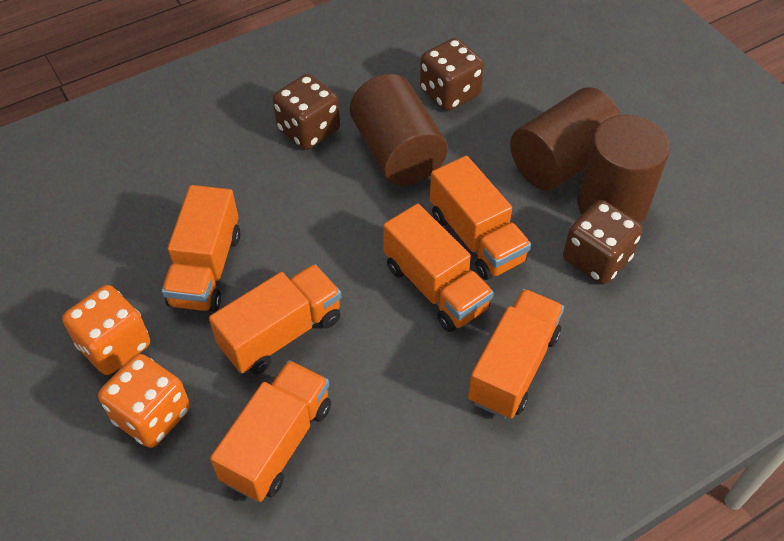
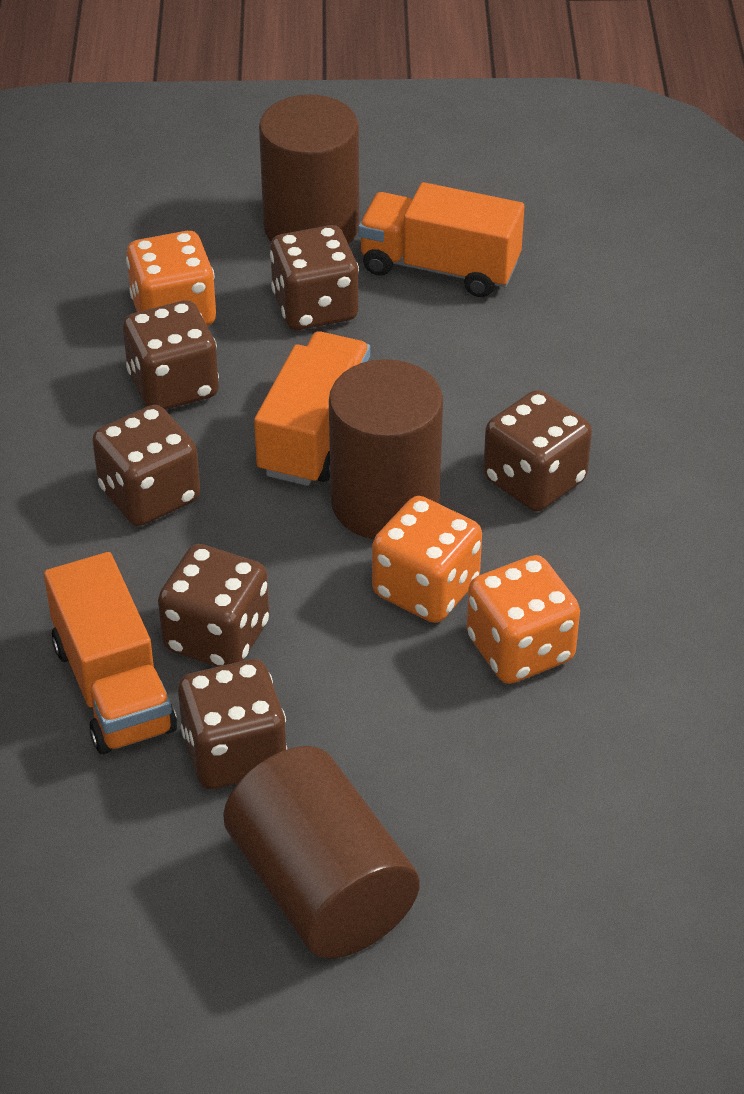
brown dice: [273,74,340,150] [420,38,484,111] [563,200,642,284] = 3 -> [92,405,200,526] [123,300,219,410] [158,544,270,667] [178,659,287,789] [270,225,359,330] [483,390,592,511] = 6
orange dice: [62,285,150,375] [98,354,190,448] = 2 -> [126,231,216,326] [372,496,482,623] [467,555,580,684] = 3
orange truck: [161,185,240,312] [209,264,341,375] [210,360,331,502] [383,204,494,332] [430,156,531,280] [468,289,564,419] = 6 -> [44,552,177,754] [254,332,370,486] [358,182,524,297] = 3

